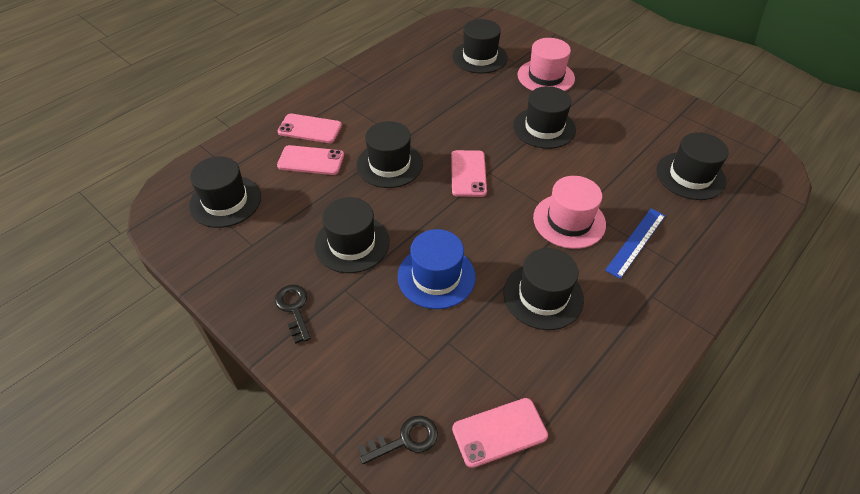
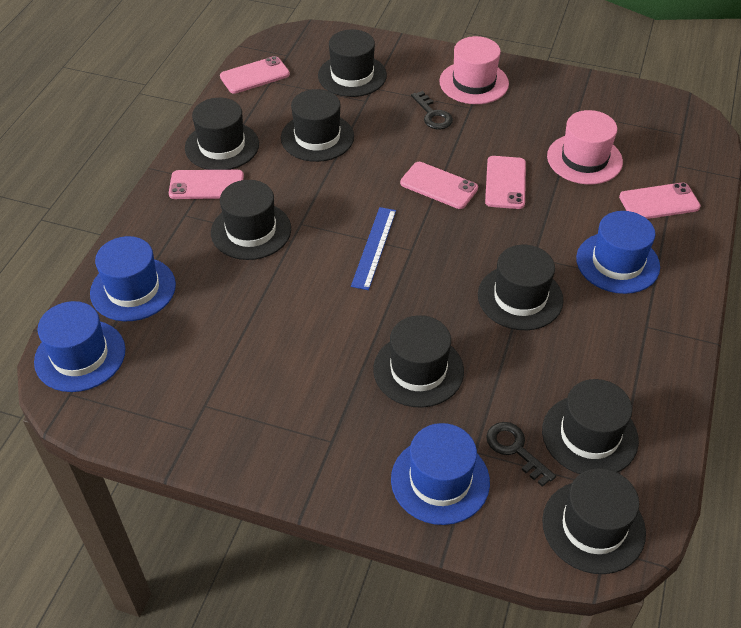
black hat: [189,157,261,228] [314,197,389,273] [356,121,423,188] [452,19,508,74] [503,248,584,330] [513,86,576,149] [656,132,728,200] = 7 -> [185,98,259,170] [211,180,291,260] [281,89,354,162] [318,29,387,97] [373,315,464,408] [478,245,564,330] [542,379,639,474] [542,468,646,574] = 8
blue hat: [398,229,476,309] = 1 -> [34,301,125,392] [90,236,176,321] [391,423,490,525] [576,211,660,294] = 4
pink phone: [277,145,344,175] [278,114,342,143] [451,150,487,197] [452,398,548,468] = 4 -> [169,170,244,199] [220,56,290,94] [400,162,478,209] [485,156,526,209] [619,182,701,219] = 5

